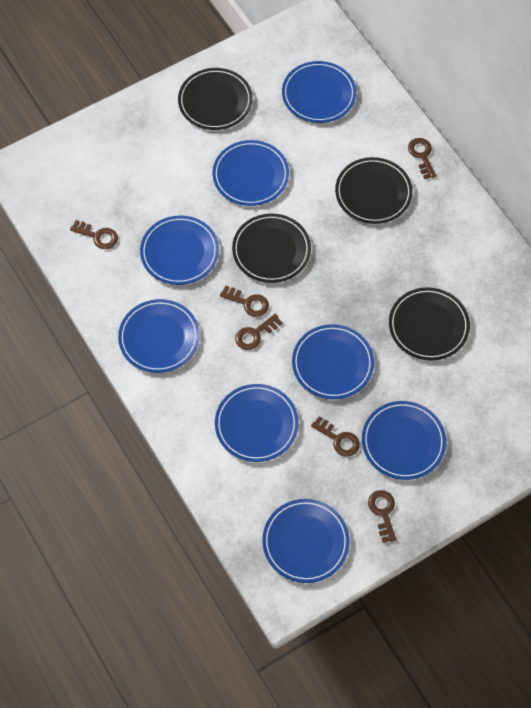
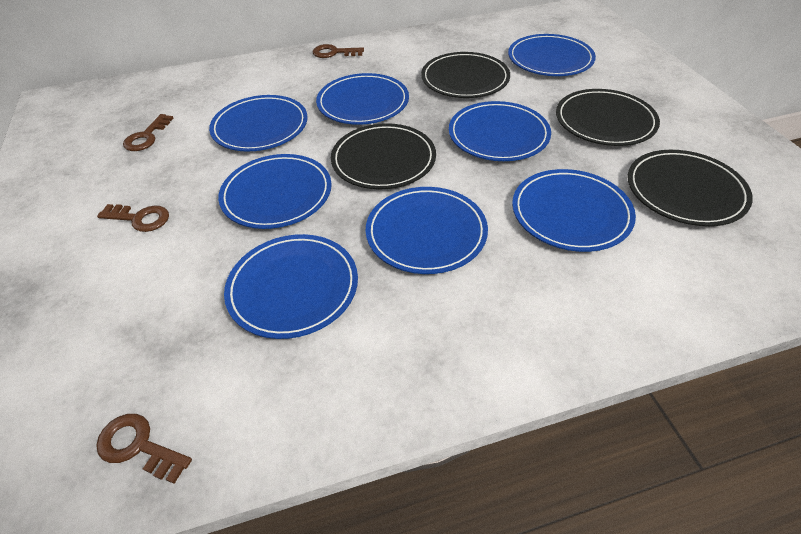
brown key: [70,220,118,249] [220,285,269,317] [235,314,283,350] [311,416,360,457] [368,490,396,543] [408,138,436,179] = 6 -> [96,414,192,484] [97,204,169,232] [123,114,174,151] [312,44,364,58] = 4

